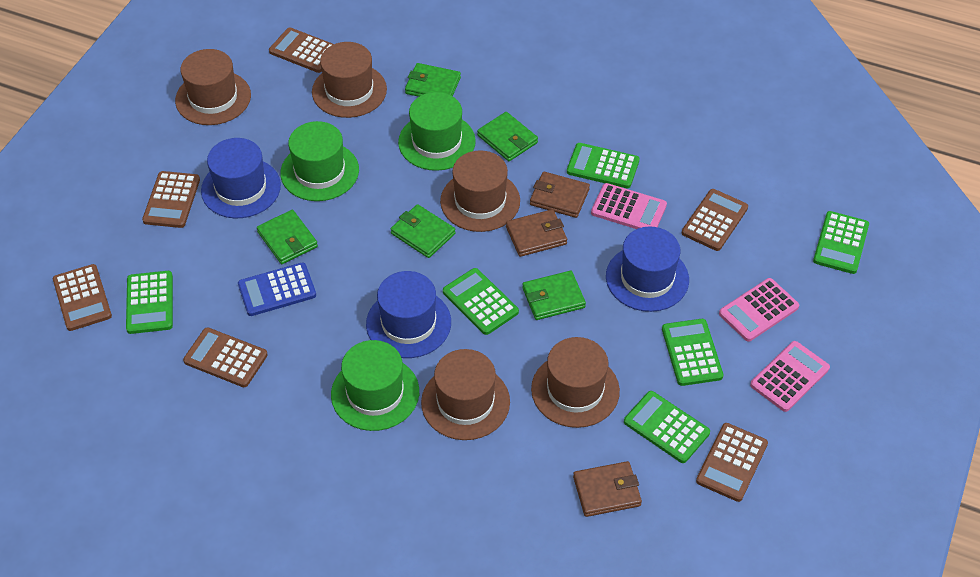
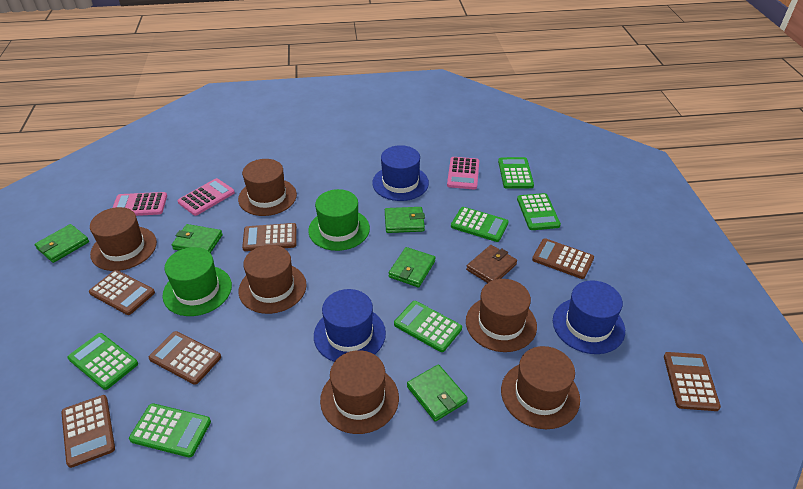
blue calculator: [238,262,316,316] = 1 -> none = 0
brown hat: [175,49,251,125] [312,42,387,118] [421,349,510,440] [440,150,520,232] [531,337,620,428] = 5 -> [90,207,157,271] [238,159,297,216] [239,245,307,314] [320,350,399,434] [466,279,537,352] [501,346,580,429] = 6
brown wallet: [506,209,567,257] [530,172,590,218] [573,461,642,517] = 3 -> [466,245,517,283] = 1
green hat: [280,121,359,201] [331,340,419,431] [398,92,476,171] = 3 -> [163,247,232,316] [308,189,370,251] = 2

